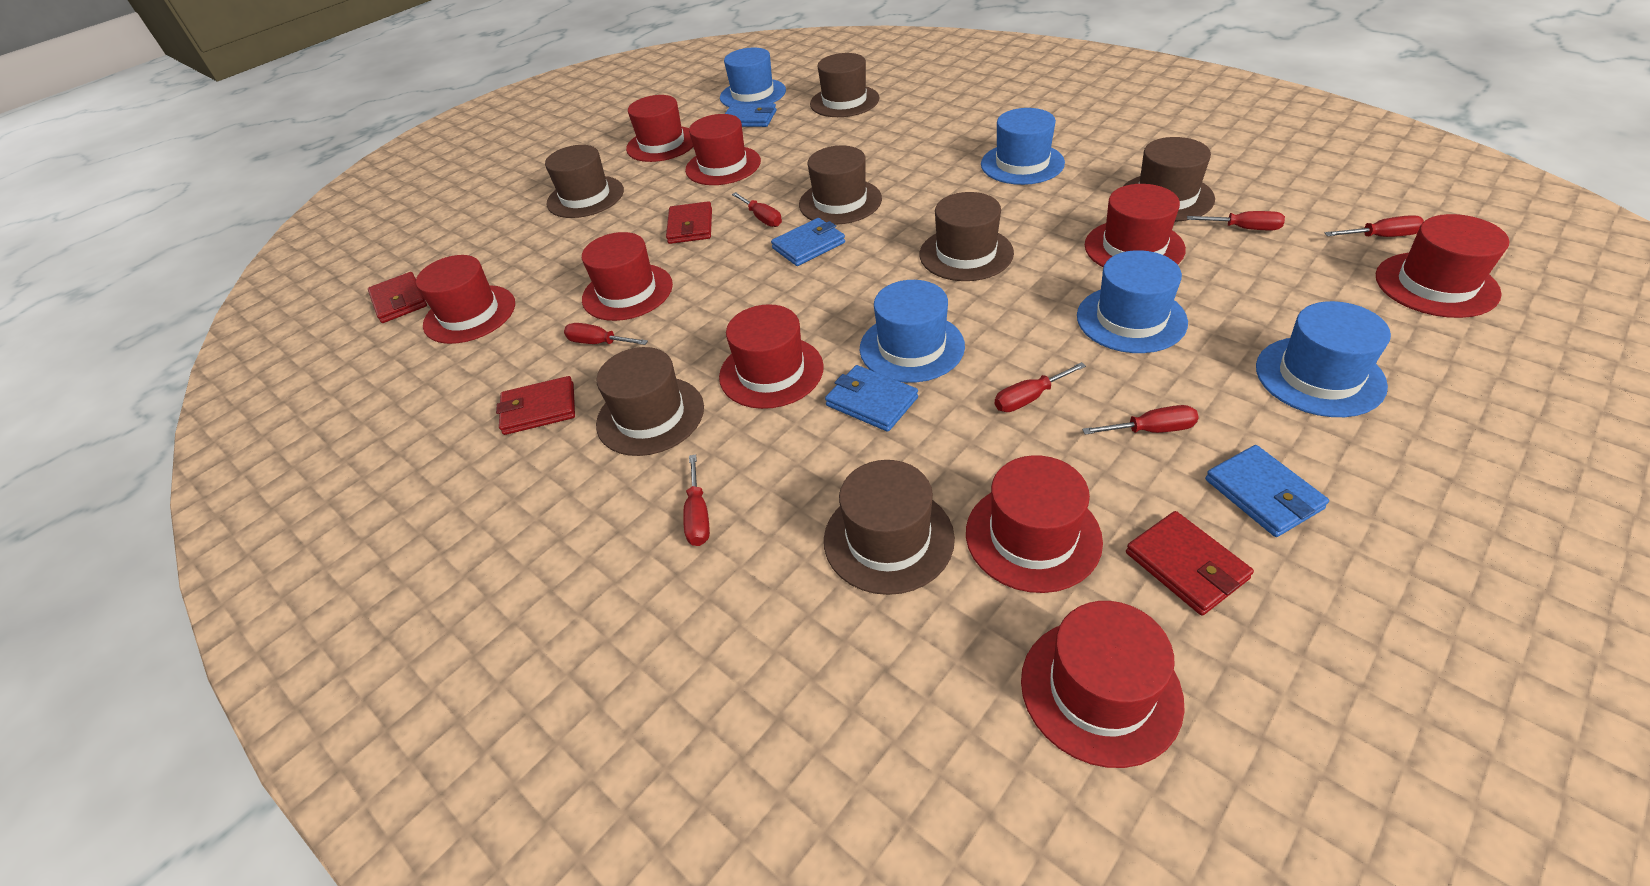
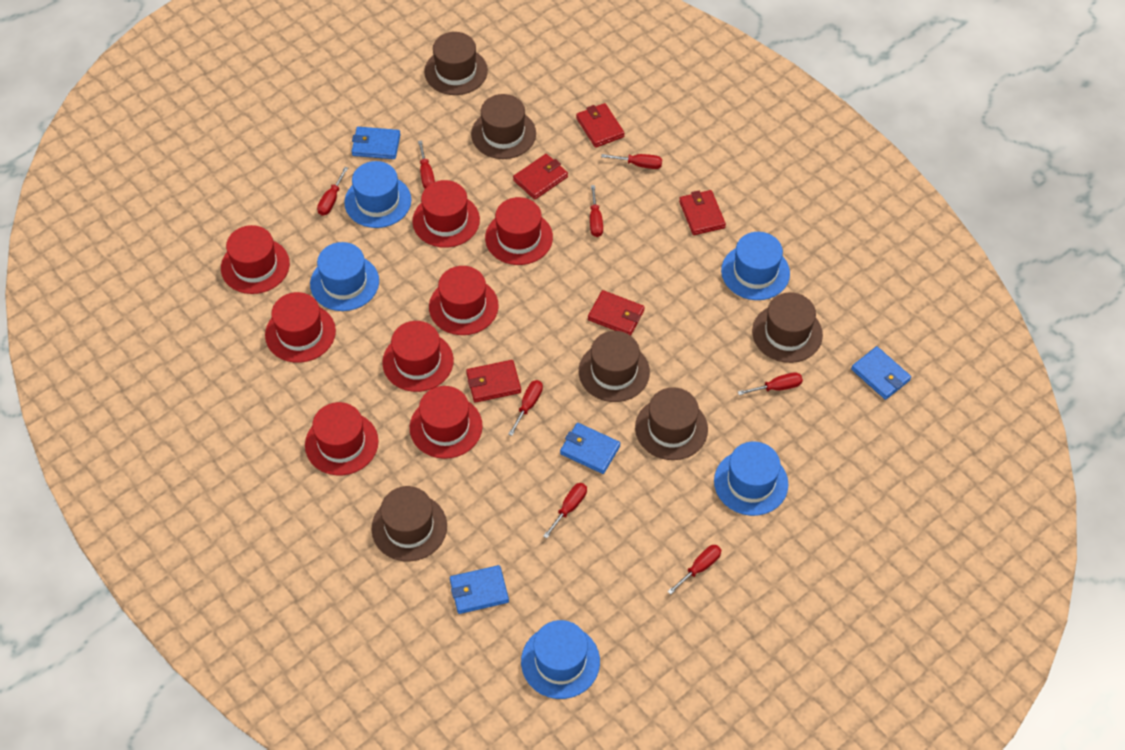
brown hat: [545,145,624,218] [596,347,704,456] [799,146,882,225] [810,53,879,117] [824,460,955,595] [920,192,1014,281] [1124,137,1215,222] = 7 -> [372,486,447,561] [424,32,488,95] [471,94,536,159] [579,331,650,402] [635,387,708,460] [752,292,823,363] = 6
red hat: [416,255,515,344] [582,232,673,321] [626,95,693,162] [685,114,761,185] [719,304,824,409] [966,455,1103,593] [1021,601,1185,768] [1085,184,1186,267] [1376,214,1509,318] = 9 -> [221,225,290,294] [265,292,336,363] [305,402,379,475] [382,321,454,392] [410,386,483,459] [412,180,480,248] [429,266,499,335] [485,197,553,265] = 8
red screwdriver: [564,323,648,345] [683,454,710,546] [732,192,782,227] [995,362,1086,412] [1082,405,1199,435] [1187,211,1285,230] [1325,215,1424,237] = 7 -> [317,167,348,216] [418,140,435,189] [508,380,543,436] [543,483,587,538] [590,185,603,237] [601,154,662,169] [667,545,721,595] [738,372,803,395] = 8
red wallet: [368,272,427,323] [496,376,575,435] [666,201,712,244] [1126,511,1254,616] = 4 -> [466,360,521,403] [513,154,568,200] [576,103,625,148] [588,290,645,336] [679,190,726,235] = 5

